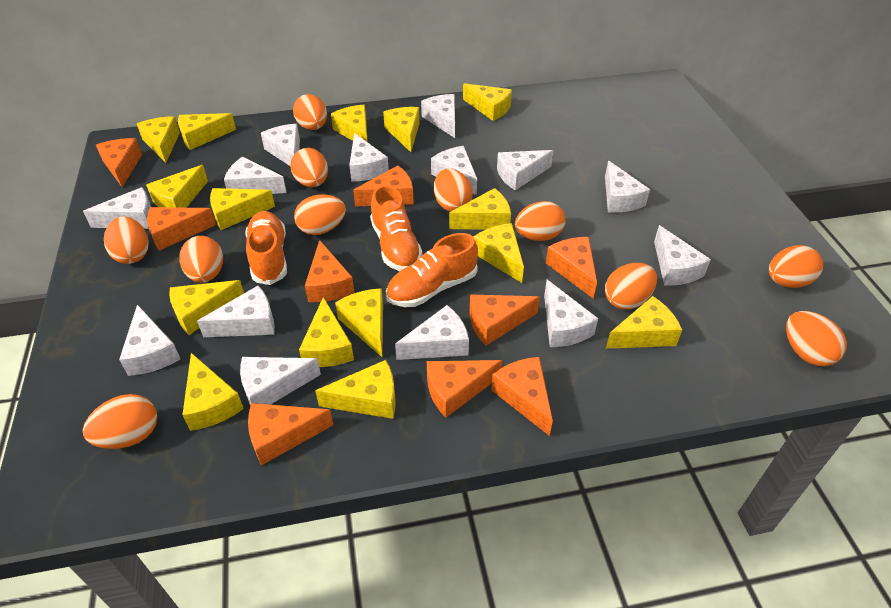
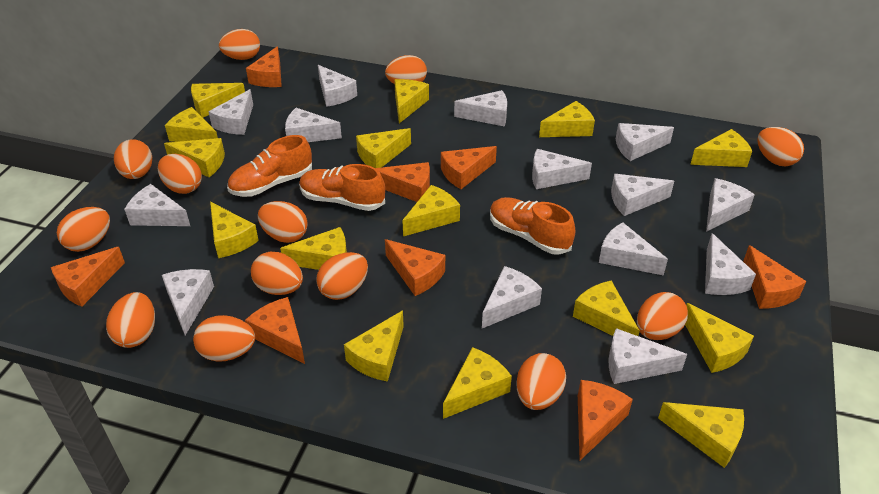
orange cheese: [96,138,142,187] [147,207,216,251] [248,403,333,465] [305,240,354,302] [353,166,414,207] [427,360,503,418] [470,294,540,346] [491,357,553,436] [546,237,597,298] = 9 -> [51,247,125,307] [245,297,305,364] [246,46,282,87] [376,162,430,202] [385,239,445,296] [441,146,497,189] [578,380,633,460] [743,245,806,309] = 8
orange egg: [83,394,157,449] [104,217,149,264] [179,236,223,283] [291,148,328,187] [293,94,327,130] [294,194,346,235] [434,168,473,212] [515,201,565,241] [605,263,657,310] [769,245,823,288] [786,311,847,366] = 11 -> [57,207,110,252] [106,292,155,348] [114,139,152,179] [158,154,202,194] [193,315,255,362] [219,29,260,60] [251,252,303,295] [258,201,308,243] [316,252,368,300] [385,55,427,84] [516,353,566,410] [637,292,688,340] [757,127,804,166] = 13

